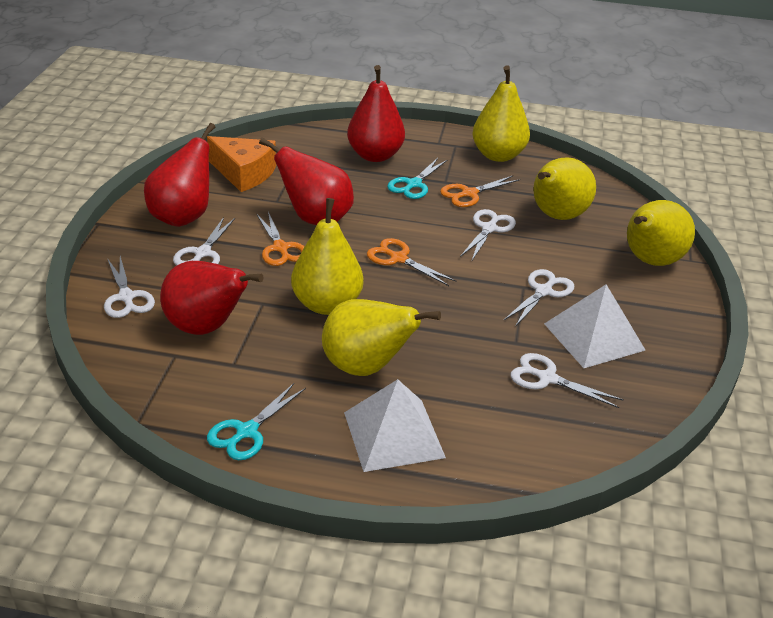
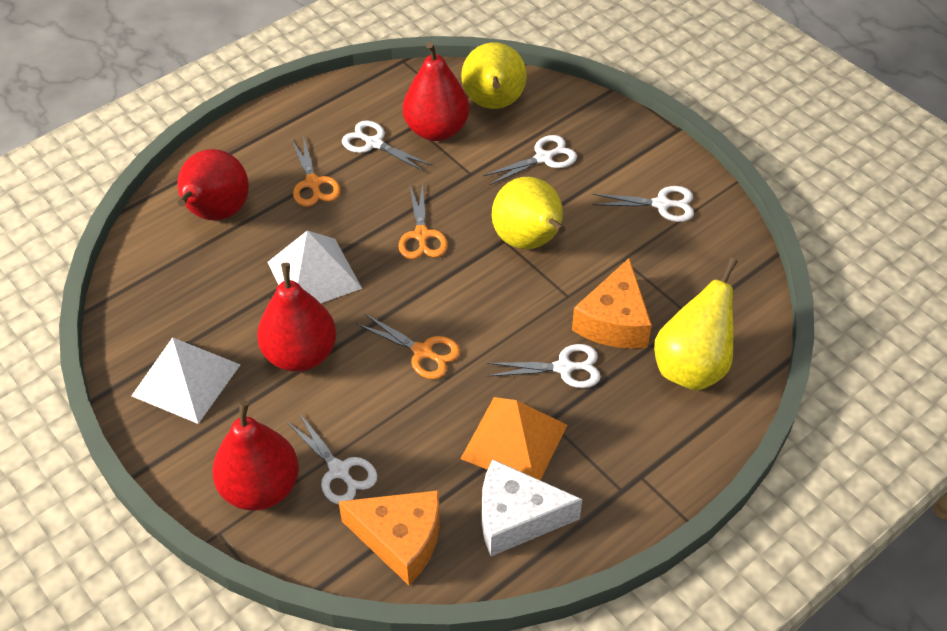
orange cheese: [207,136,276,192] = 1 -> [338,490,440,585] [572,258,652,349] = 2
orange pyramid: none = 0 -> [461,397,567,480] = 1
turquoise scissors: [207,383,306,460] [387,158,447,199] = 2 -> none = 0
white cheese: none = 0 -> [482,459,582,556] = 1
yellow pear: [291,198,363,315] [322,299,441,376] [473,65,530,162] [533,157,596,220] [627,200,695,266] = 5 -> [461,42,527,109] [492,177,565,249] [654,258,738,391] = 3

